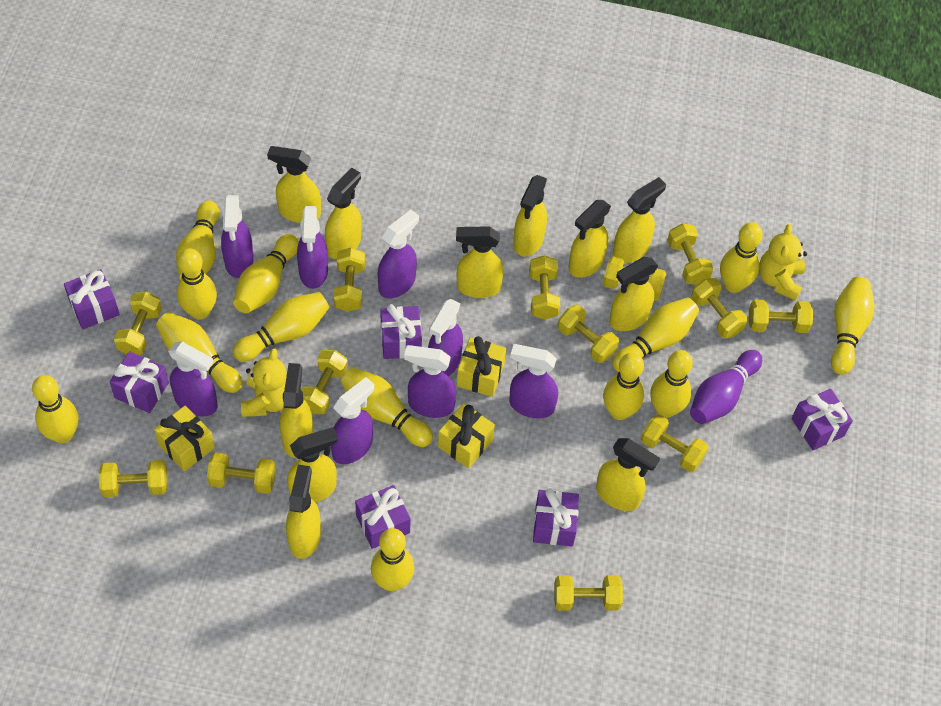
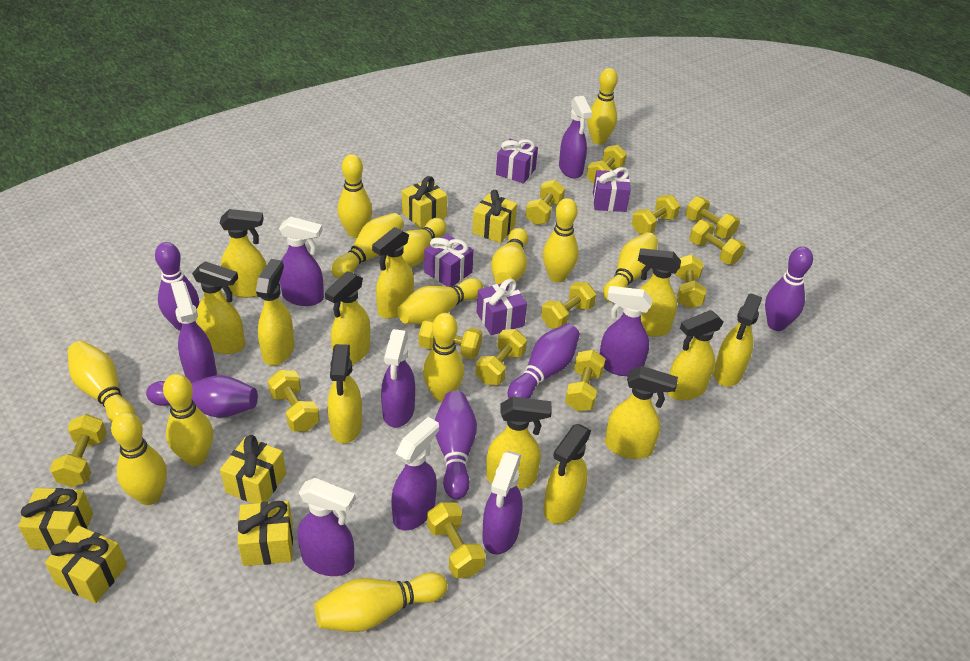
purple bowling pin: [690,350,762,424] = 1 -> [146,375,258,418] [155,242,199,331] [435,391,477,499] [508,323,580,399] [765,247,813,331] = 5
purple gift: [64,269,120,329] [110,351,169,413] [355,485,411,549] [380,304,422,359] [533,488,579,546] [791,389,853,450] = 6 -> [424,234,474,287] [477,279,527,335] [496,139,538,184] [593,167,631,212] = 4
yellow gift: [154,406,215,472] [438,403,495,468] [457,336,506,397] = 3 -> [18,488,93,550] [45,525,127,603] [220,435,286,504] [238,501,293,566] [402,176,447,228] [472,190,517,243] = 6
yellow spray bottle: [267,146,321,223] [280,363,313,458] [286,465,321,559] [287,427,338,503] [325,168,362,259] [456,226,504,298] [513,175,547,256] [569,200,611,278] [596,438,660,511] [609,257,658,331] [613,177,666,263] = 11 -> [192,261,245,354] [220,209,267,298] [256,259,294,366] [325,271,370,365] [327,344,362,444] [372,227,414,319] [486,397,552,489] [544,424,591,524] [605,366,678,459] [638,248,681,337] [666,310,724,400] [713,293,762,387] = 12
yellow teddy bear: [241,348,287,417] [759,224,807,301] = 2 -> none = 0

